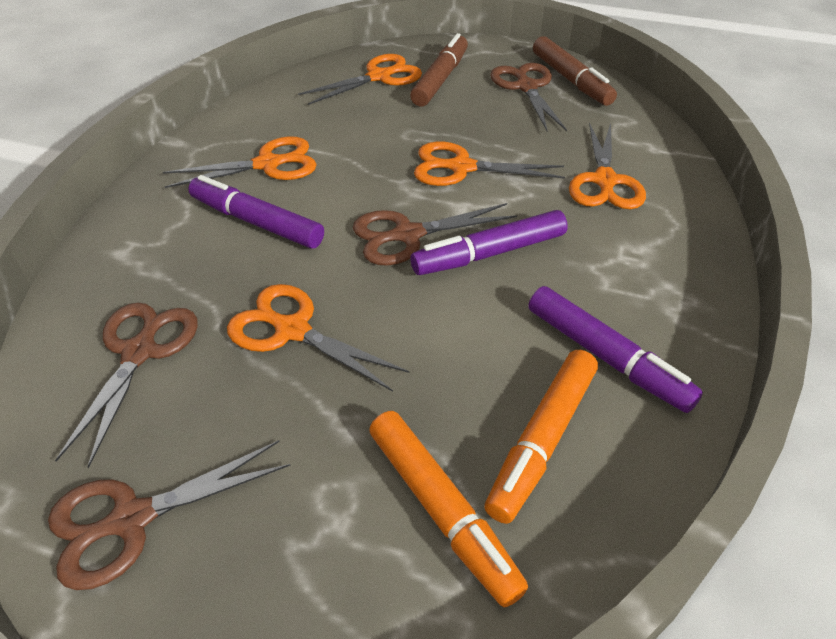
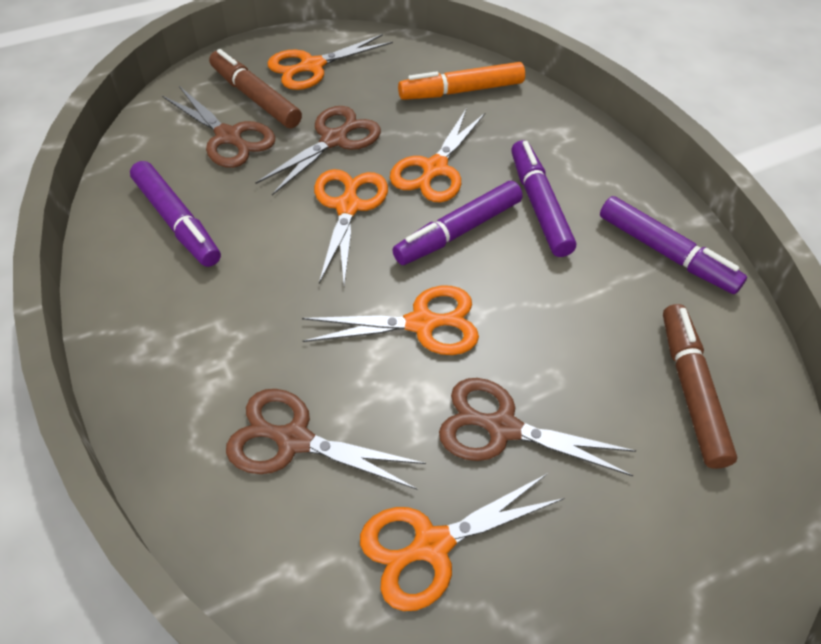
orange marker: [369,411,528,607] [484,350,598,524] = 2 -> [398,62,525,100] = 1
purple marker: [188,175,324,249] [410,210,568,275] [528,286,703,413] = 3 -> [130,161,221,267] [392,181,522,265] [511,140,576,257] [600,196,747,294] = 4

